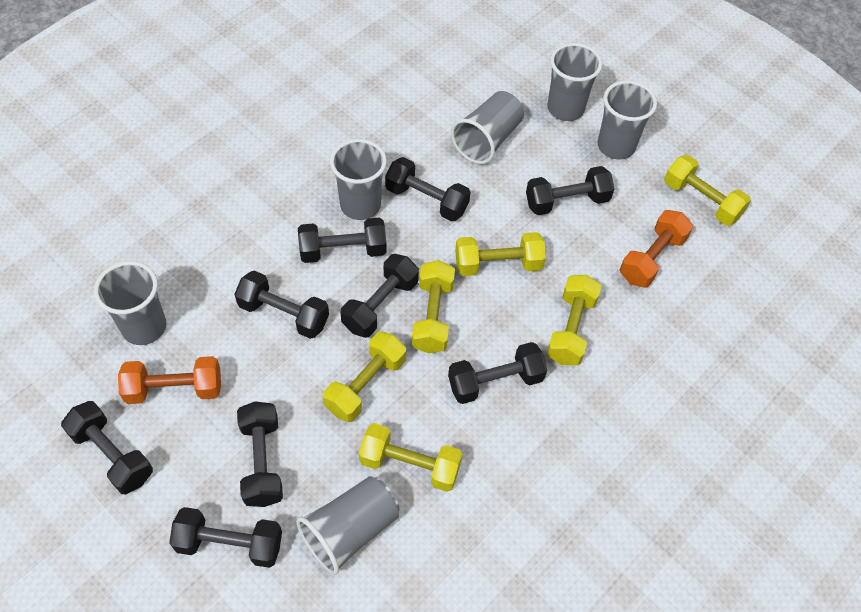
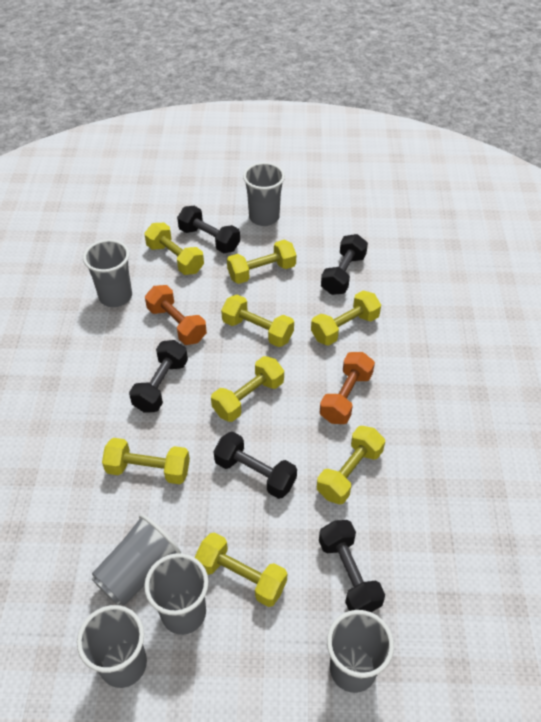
black dumbbell: [61,401,153,494] [169,507,282,568] [234,271,329,339] [237,401,283,507] [298,218,387,263] [340,254,419,338] [385,157,471,221] [448,342,547,404] [526,166,615,215] = 9 -> [129,340,188,413] [177,206,240,253] [214,432,297,499] [319,520,385,612] [321,234,368,295] = 5
yellow dumbbell: [323,331,406,422] [359,423,463,492] [412,260,455,353] [455,232,546,276] [547,275,601,365] [664,155,751,226] = 6 -> [102,438,190,484] [144,223,204,275] [194,533,287,607] [211,356,284,422] [221,295,294,347] [227,240,296,284] [311,291,381,346] [317,426,385,504] = 8

